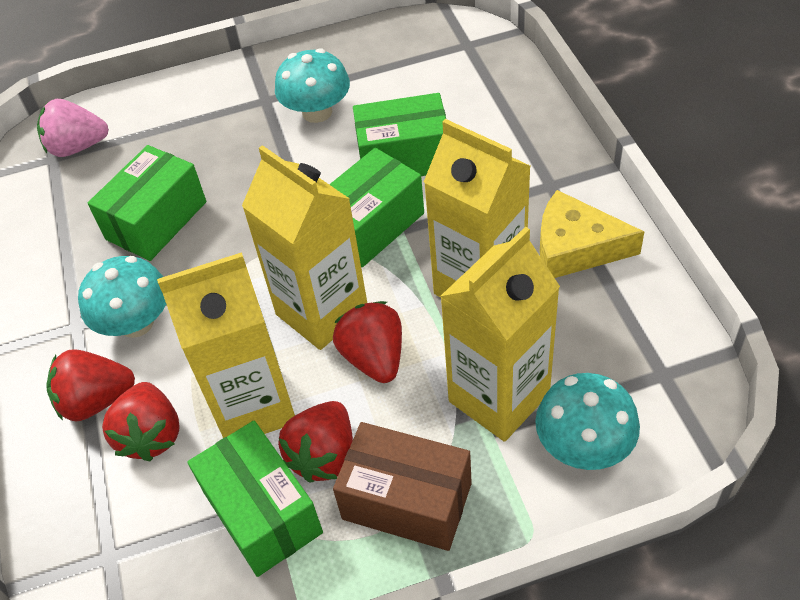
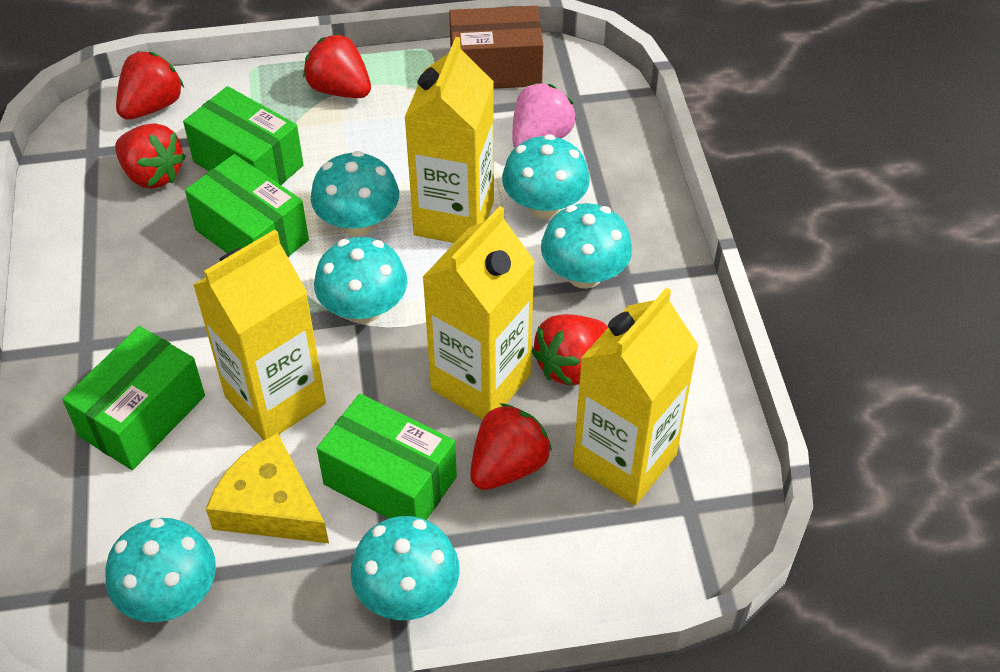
red strawberry: [46,349,135,421] [102,382,179,462] [278,401,353,483] [333,301,402,383] = 4 -> [115,123,186,189] [116,51,184,120] [303,34,371,98] [470,403,552,490] [531,314,608,386] = 5
turquoise mushroom: [78,256,166,338] [275,48,350,123] [535,373,640,470] = 3 -> [106,518,216,622] [311,151,399,236] [314,237,407,324] [351,516,459,620] [502,134,590,219] [541,203,632,289] = 6

